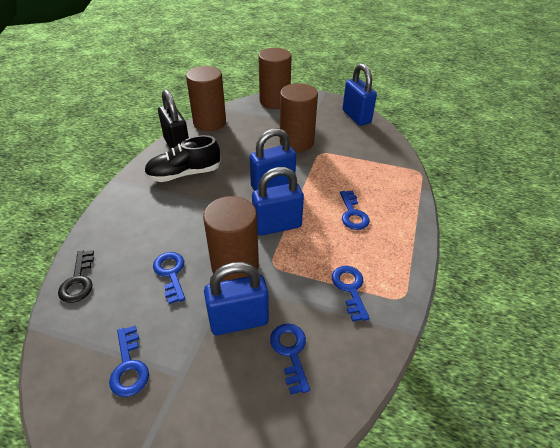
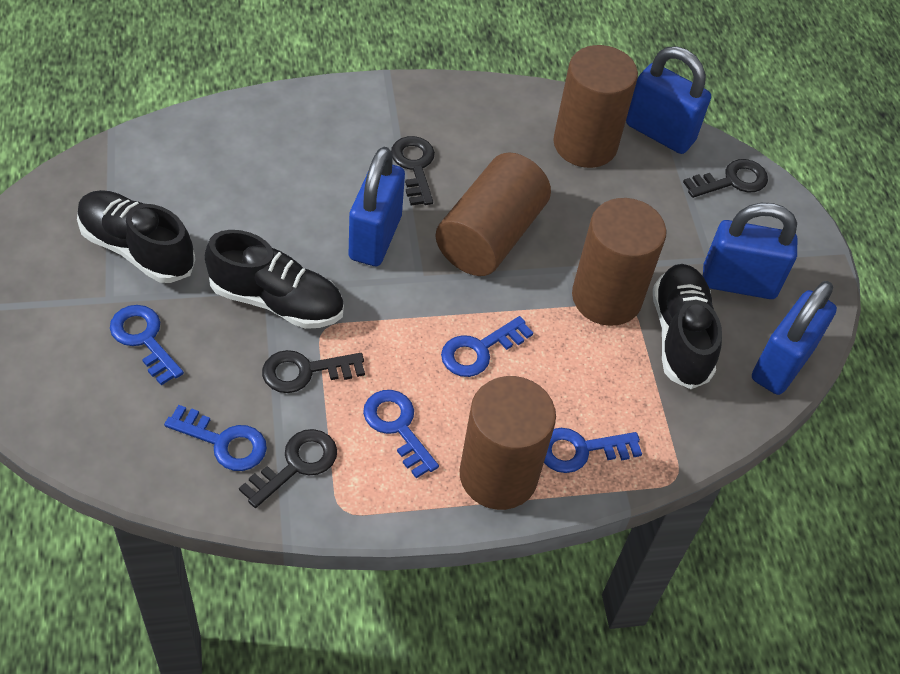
black key: [58,250,94,303] = 1 -> [239,429,337,508] [262,350,365,393] [391,136,435,205] [683,159,768,198] = 4
black padlock: [158,89,189,149] = 1 -> none = 0
black shoe: [144,135,221,182] = 1 -> [77,190,195,283] [205,230,344,329] [653,264,722,389] = 3

